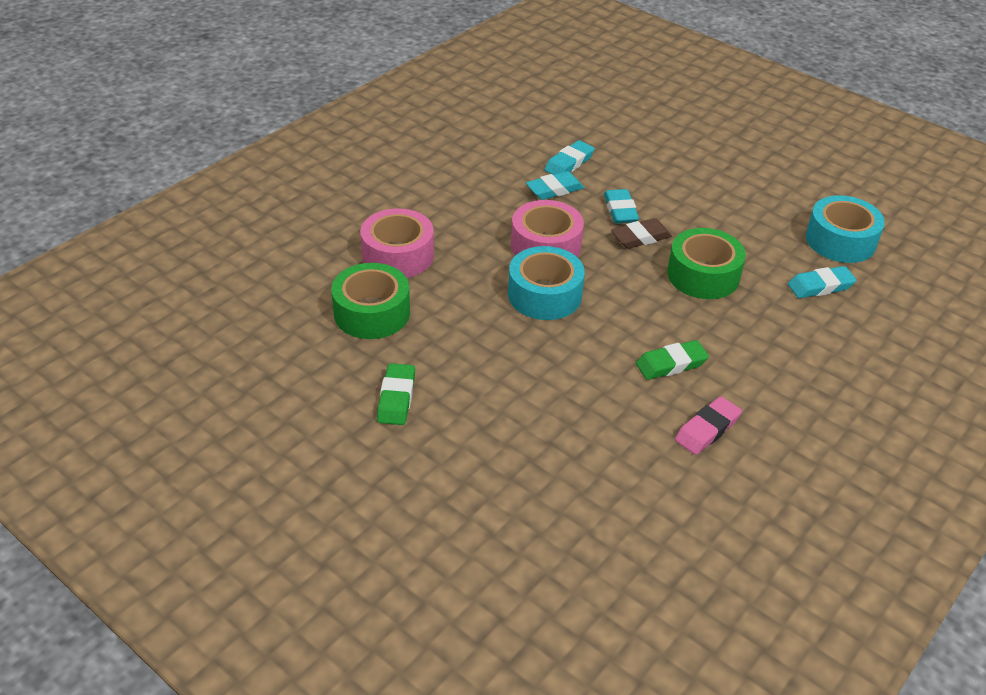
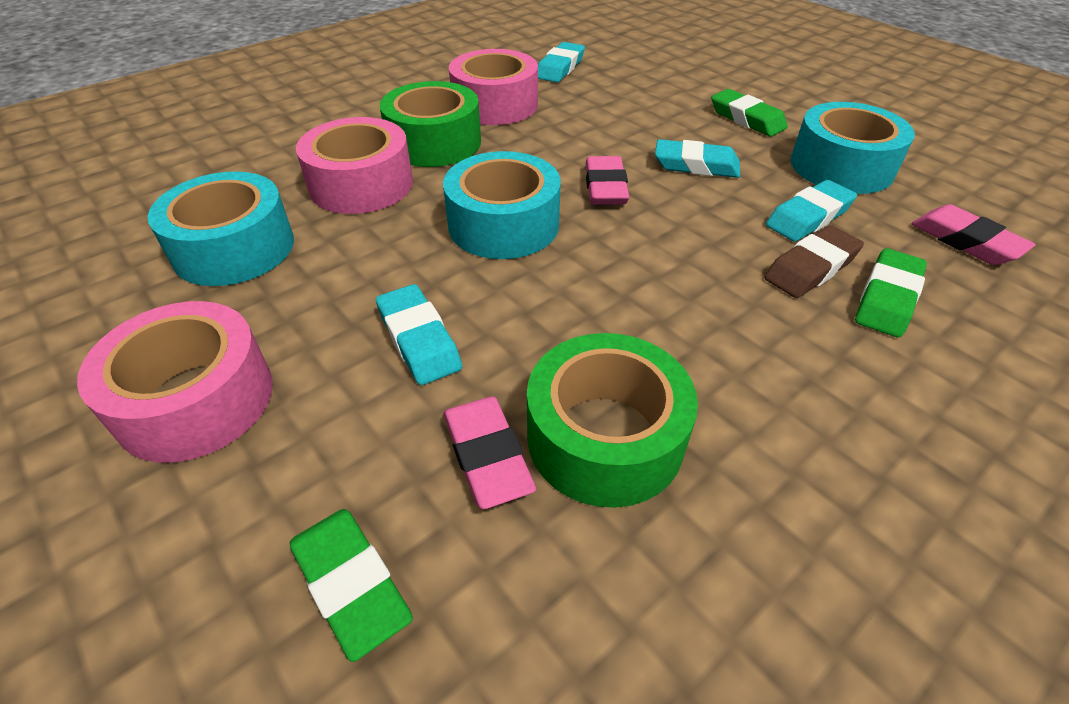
green eraser: [377,363,415,425] [636,340,709,380] = 2 -> [290,509,413,662] [711,89,788,137] [855,248,927,337] = 3
pink eraser: [675,396,742,455] = 1 -> [443,396,536,509] [585,156,629,205] [911,204,1035,265] = 3
pink tape: [361,208,434,278] [511,200,584,258] = 2 -> [77,301,273,463] [296,117,413,214] [449,49,538,125] = 3
turquoise tape: [508,246,585,320] [806,195,885,263] = 2 -> [148,171,294,286] [443,151,561,259] [791,102,915,194] = 3

